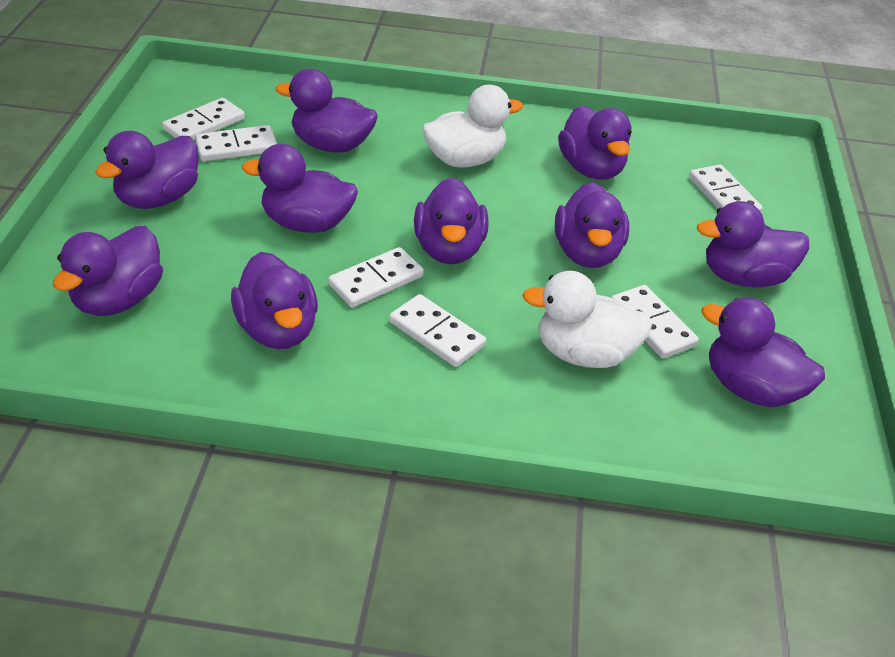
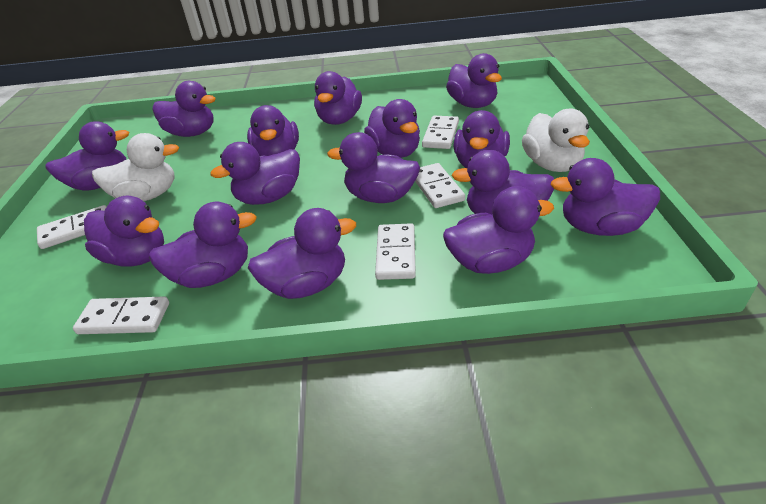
purple duck: [53,226,163,316] [95,131,199,209] [231,252,318,349] [242,144,358,233] [276,69,378,153] [414,177,489,264] [555,182,629,268] [558,105,632,180] [697,201,809,287] [701,297,825,407] = 10 -> [45,121,129,191] [84,196,164,267] [149,202,257,288] [153,81,216,137] [210,142,300,205] [247,105,299,156] [248,208,356,299] [314,71,362,125] [327,132,420,203] [364,99,420,158] [443,186,554,274] [446,53,502,108] [451,150,554,215] [453,110,510,168] [550,158,660,236] = 15
white domino: [162,98,245,140] [195,125,277,161] [328,247,424,308] [389,294,486,367] [611,285,699,359] [689,165,763,212] = 6 -> [37,205,107,249] [73,296,169,334] [375,223,416,280] [415,163,465,208] [422,116,459,149] = 5

